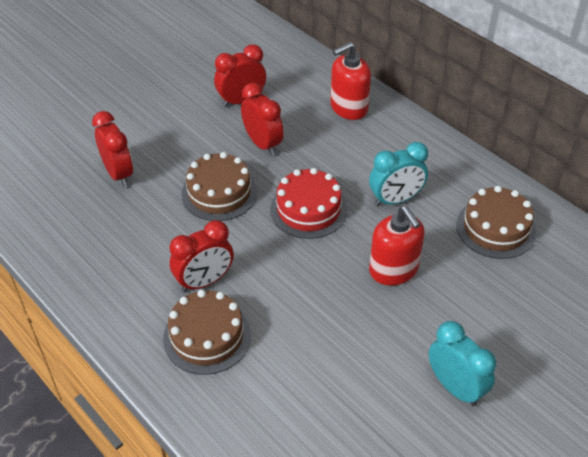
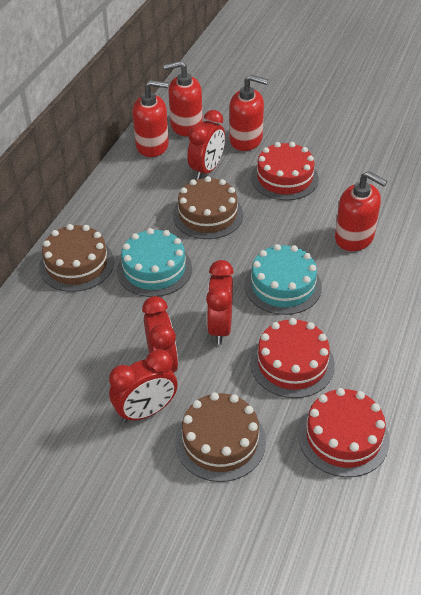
red cake: [270,168,347,239] = 1 -> [250,318,335,398] [251,142,319,200] [298,388,390,477] = 3
red soap dispenser: [330,42,371,120] [369,206,425,285] = 2 -> [133,80,169,157] [163,61,203,136] [229,74,268,151] [335,171,387,251] = 4
turquoise cake: none = 0 -> [117,228,192,297] [245,244,322,315] = 2
turquoise clock: [369,142,428,206] [429,321,496,406] = 2 -> none = 0

